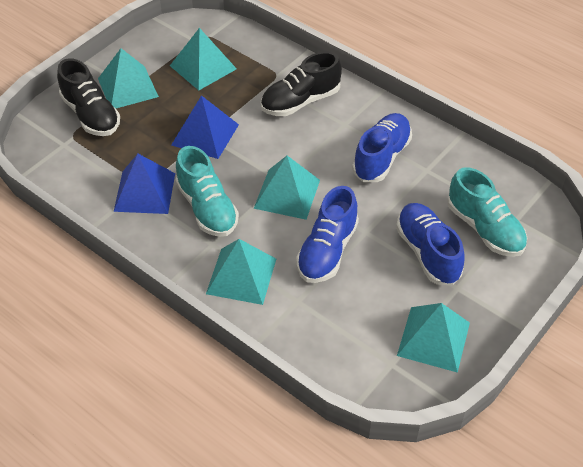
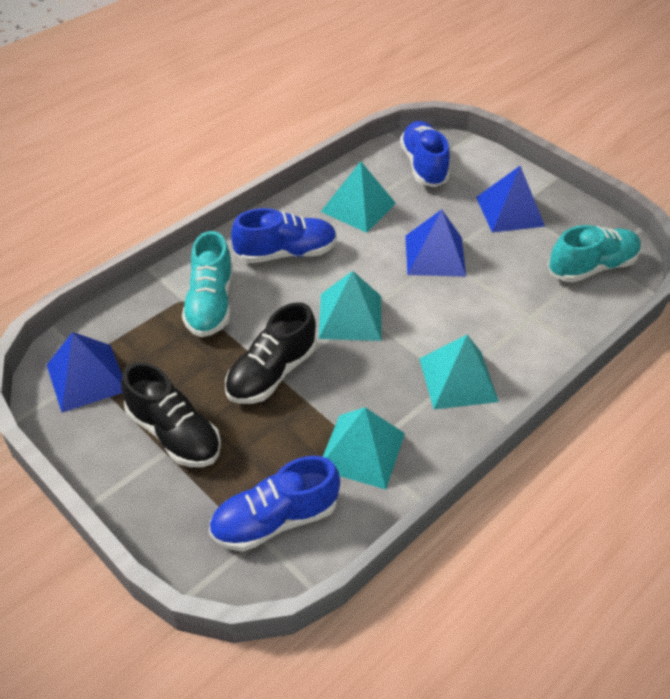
blue pyramid: [113,154,175,214] [171,95,239,159] = 2 -> [47,332,122,413] [405,209,466,277] [476,166,545,233] = 3
turquoise pyramid: [98,48,159,108] [170,28,237,90] [206,239,276,305] [253,156,320,220] [397,303,470,373] = 5 -> [319,271,382,341] [321,161,396,233] [323,407,405,489] [419,335,499,409] = 4

